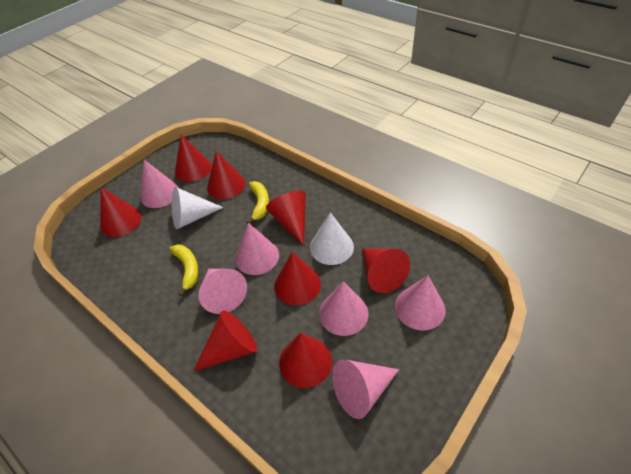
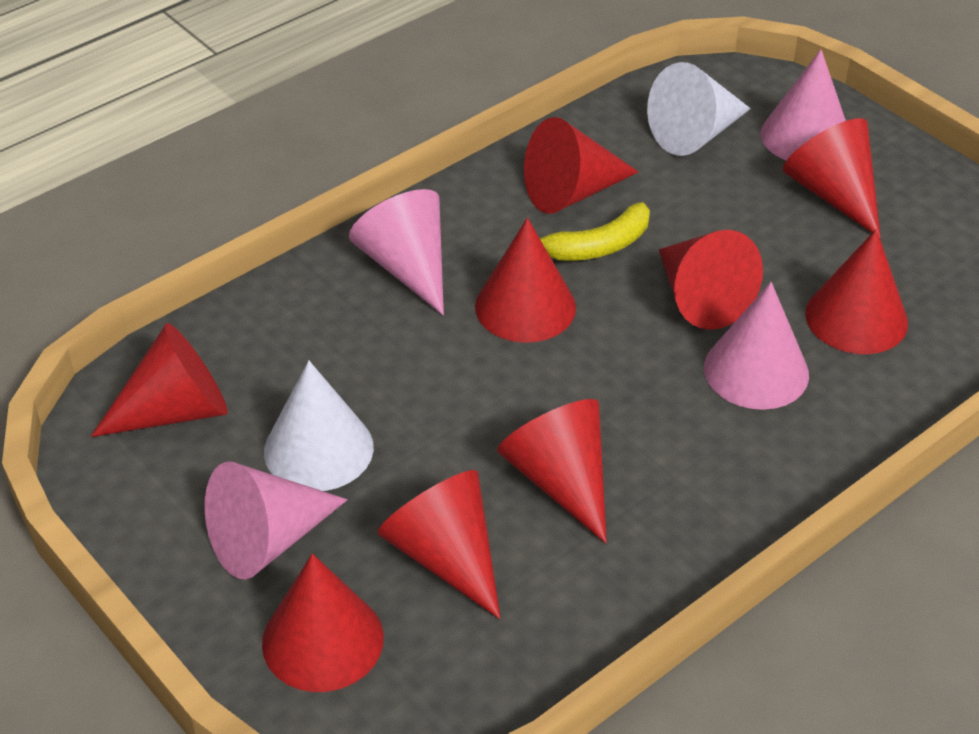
pink cone: [140,160,179,208] [198,269,247,314] [235,223,279,275] [319,281,369,336] [332,359,399,419] [395,275,445,331] = 6 -> [205,462,348,580] [349,189,444,315] [704,282,809,410] [760,49,846,161] = 4
red cone: [100,188,141,237] [175,135,212,182] [194,310,257,371] [207,151,245,199] [266,191,306,246] [274,252,321,305] [279,333,332,388] [362,249,410,293] = 8 -> [91,323,228,437] [262,553,384,692] [377,470,501,619] [475,218,576,343] [497,399,607,544] [524,117,638,214] [659,230,763,330] [783,118,881,238] [805,229,908,354] = 9
yellow banana: [170,244,199,296] [247,181,269,224] = 2 -> [540,202,650,261] = 1

